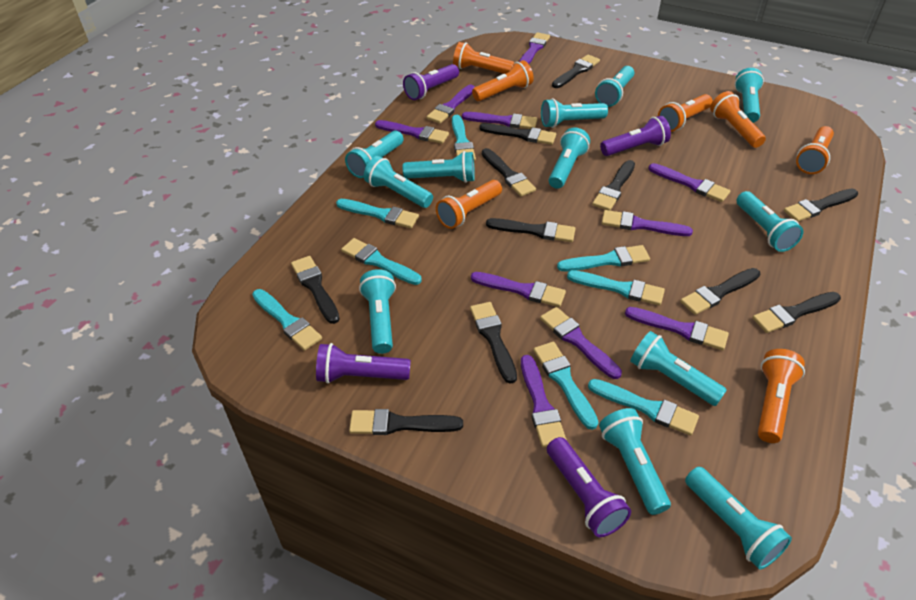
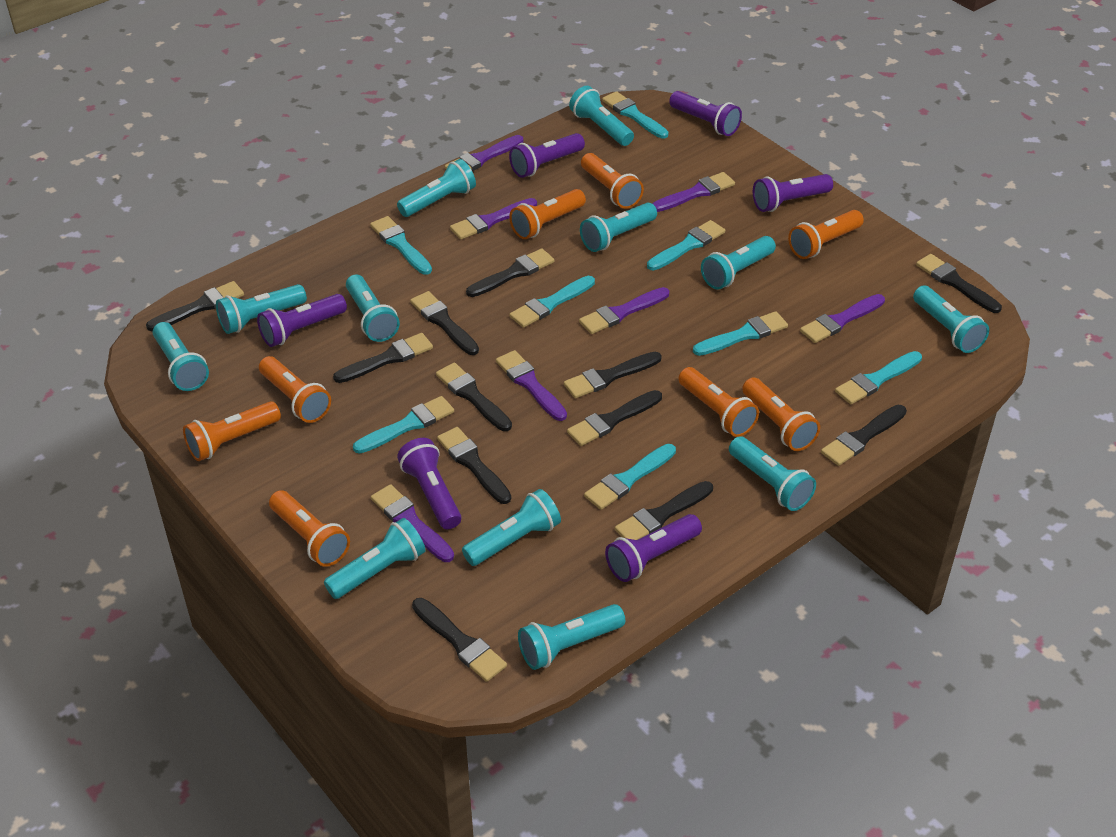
black brush: [291,256,340,324] [349,409,463,435] [470,302,517,384] [479,123,556,145] [482,148,536,196] [486,218,576,242] [552,55,600,88] [592,160,635,211] [680,268,760,315] [753,292,841,333] [784,188,858,222] = 11 -> [146,281,244,331] [333,333,433,383] [410,291,479,355] [412,598,507,682] [436,363,512,431] [437,427,511,504] [466,248,554,297] [564,352,662,398] [567,390,662,446] [615,481,713,540] [821,405,907,466] [916,254,1002,313] = 12
orange flashlight: [436,180,502,229] [453,42,514,74] [472,60,534,101] [658,94,713,132] [710,91,766,148] [758,349,805,443] [796,126,834,174] = 7 -> [183,401,281,461] [259,356,331,423] [269,490,350,567] [509,189,586,239] [581,153,644,209] [679,367,759,437] [742,377,820,451] [788,210,864,259] = 8
purple brush: [375,120,449,144] [427,85,475,124] [462,112,537,129] [471,272,566,307] [519,32,550,64] [521,355,567,447] [540,307,622,379] [602,210,693,236] [625,307,729,350] [648,163,730,202] = 10 -> [371,484,454,562] [445,135,523,171] [450,198,537,239] [496,350,567,421] [579,287,669,334] [652,172,735,212] [800,294,885,343] = 7
purple flashlight: [316,343,411,384] [403,64,459,100] [547,437,631,537] [600,116,671,156] = 4 -> [257,294,347,347] [397,438,461,529] [509,133,585,178] [605,514,702,582] [669,91,742,136] [753,174,833,212] = 6

